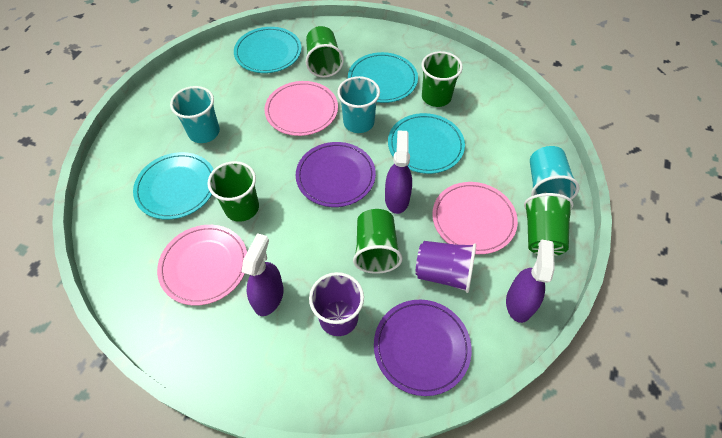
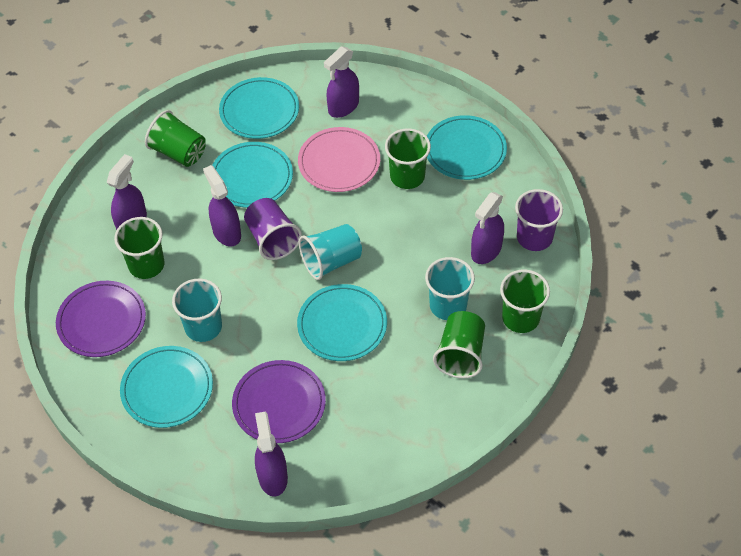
pink plate: [157,225,247,306] [265,81,338,136] [432,182,518,254] = 3 -> [298,127,380,192] = 1
purple spray bottle: [241,233,284,316] [385,130,412,214] [506,239,555,323] = 3 -> [107,154,147,230] [203,165,241,247] [255,412,288,497] [324,46,359,118] [471,192,504,264] = 5
turquoise plate: [133,152,214,219] [234,27,301,73] [348,52,418,103] [388,113,465,174] = 4 -> [120,346,213,428] [212,142,293,208] [219,77,299,139] [297,284,387,361] [427,115,507,180] = 5

